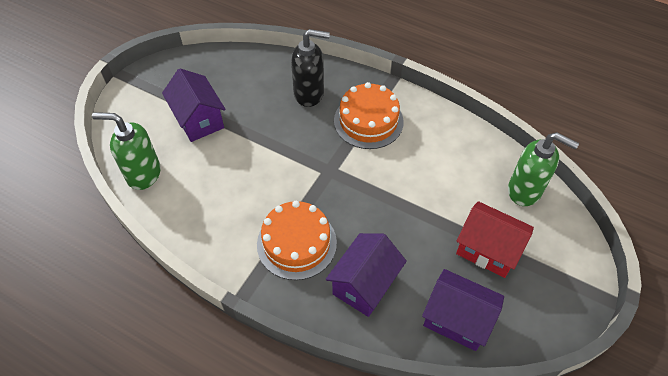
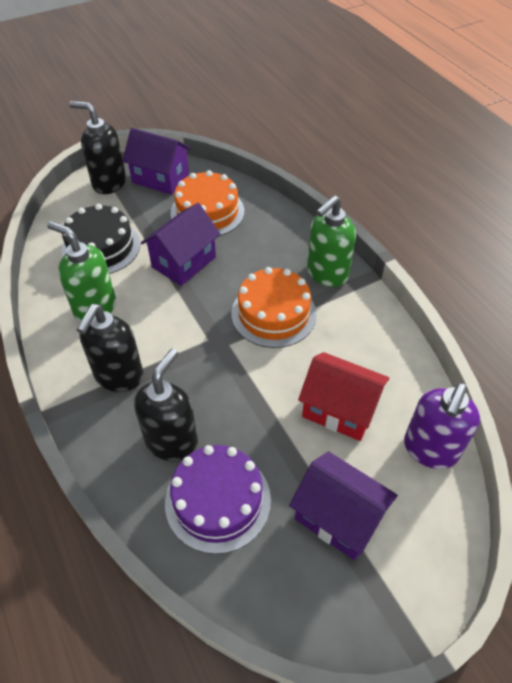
black cake: none = 0 -> [61,204,140,274] = 1
black soap dispenser: [291,29,330,107] = 1 -> [69,101,126,194] [77,304,144,392] [134,349,198,462] = 3
purple cake: none = 0 -> [165,445,271,554] = 1
purple soap dispenser: none = 0 -> [404,382,480,469] = 1

